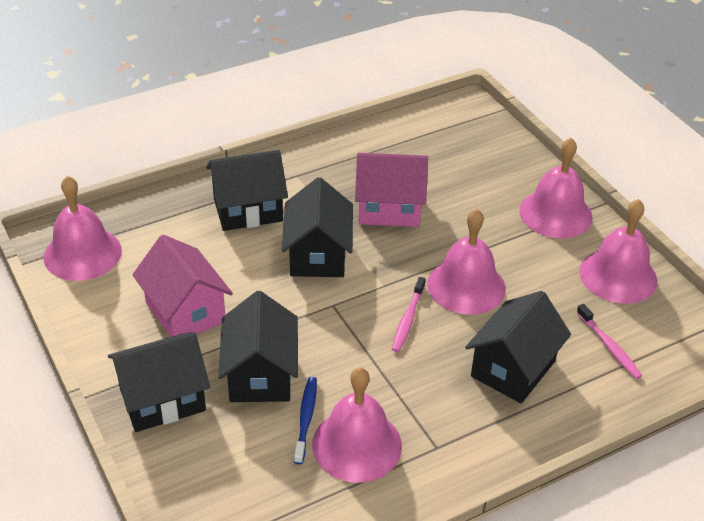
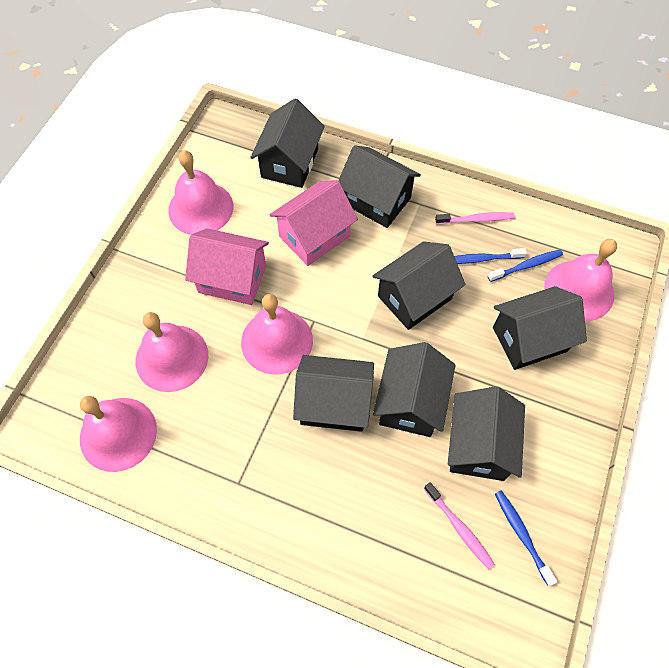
black house: [108,332,210,432] [206,150,288,231] [218,291,298,402] [282,177,353,277] [465,291,571,403] = 5 -> [250,98,325,188] [293,355,374,432] [338,145,421,228] [372,241,465,330] [373,342,456,437] [448,386,525,481] [493,286,587,370] = 7
blue toothbrush: [294,377,317,464] = 1 -> [454,248,527,264] [488,250,563,282] [495,490,557,586] = 3

